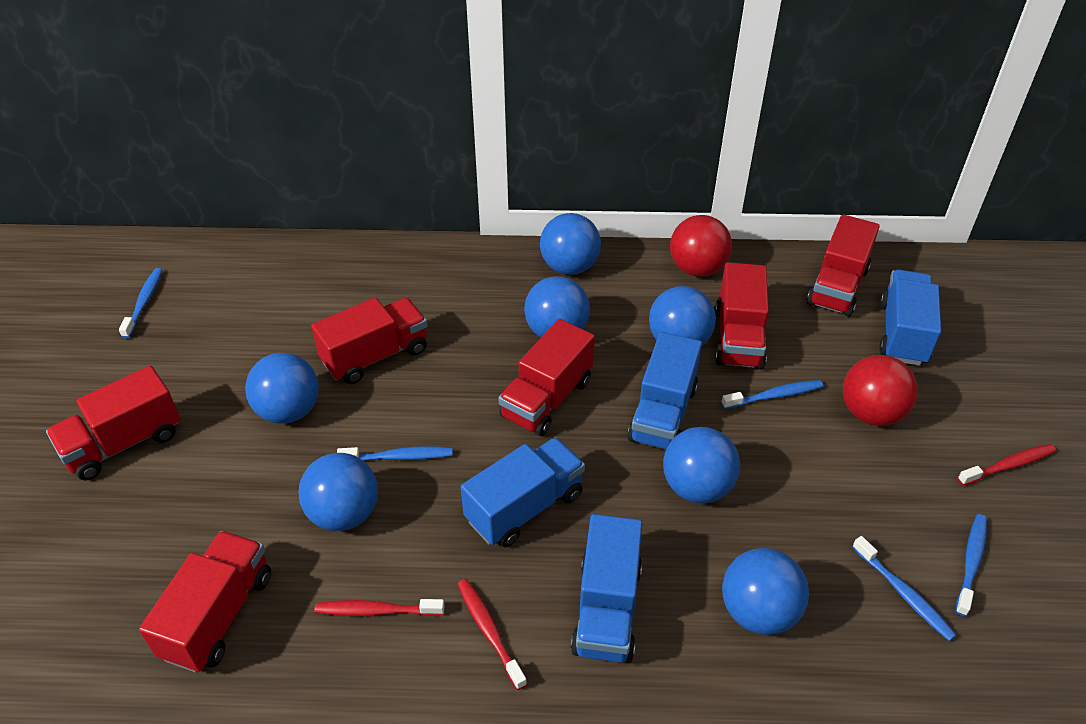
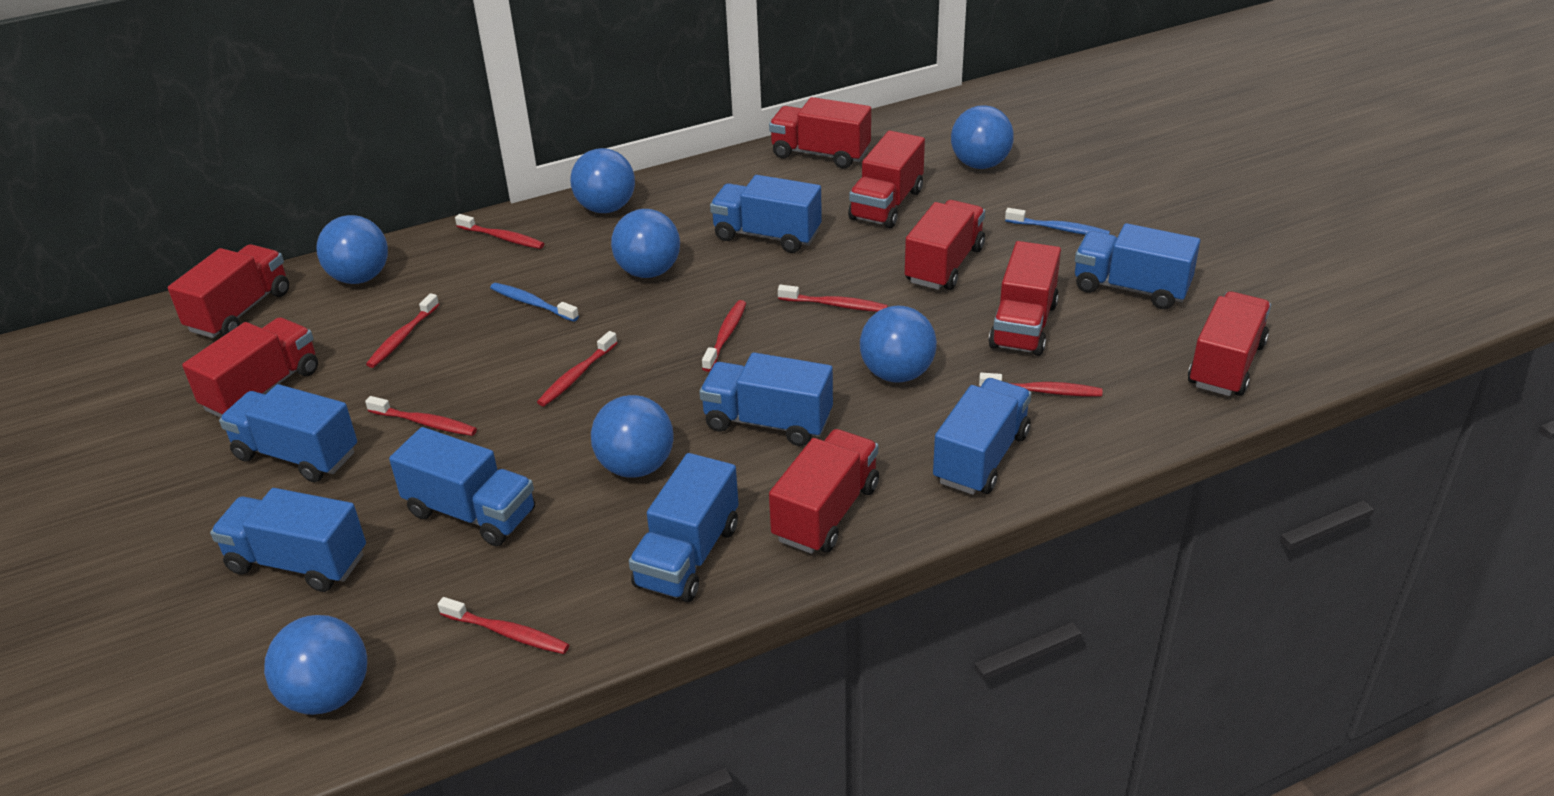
blue toothbrush: [119,268,163,338] [337,446,453,461] [721,380,823,409] [852,536,956,641] [955,514,987,617] = 5 -> [490,283,579,322] [1005,208,1110,235] = 2
blue truck: [461,437,585,547] [571,514,642,663] [628,332,702,449] [879,270,941,366] = 4 -> [210,488,366,592] [219,384,357,482] [389,427,535,546] [629,453,739,602] [699,352,833,446] [710,175,822,253] [933,378,1031,495] [1075,223,1200,309] = 8
red ball: [670,215,732,277] [843,355,918,426] = 2 -> none = 0
red toothbrush: [314,599,445,616] [457,579,527,690] [957,444,1056,486] = 3 -> [365,396,477,436] [366,293,439,368] [438,597,569,654] [455,214,545,249] [537,331,618,406] [702,300,746,372] [778,285,888,312] [979,373,1102,396] = 8
red truck: [46,366,181,481] [139,531,271,673] [311,298,427,384] [498,319,595,436] [715,262,769,369] [807,214,880,317] = 6 -> [168,244,289,338] [182,317,318,418] [769,97,871,169] [769,429,879,554] [848,131,925,228] [905,200,985,290] [989,241,1061,356] [1188,291,1271,396] = 8

